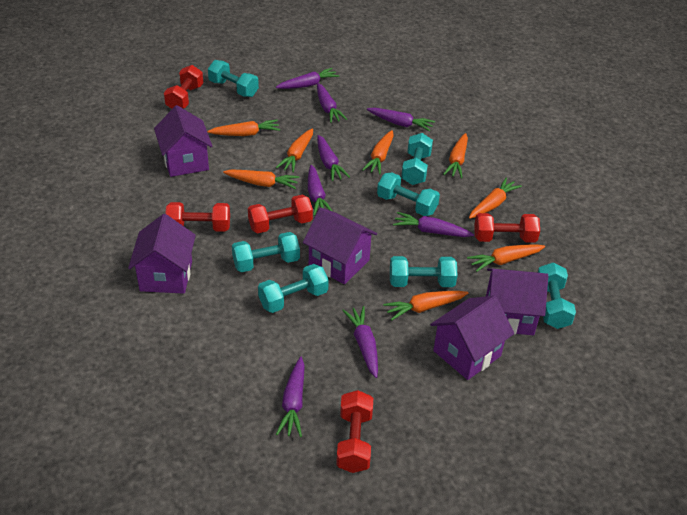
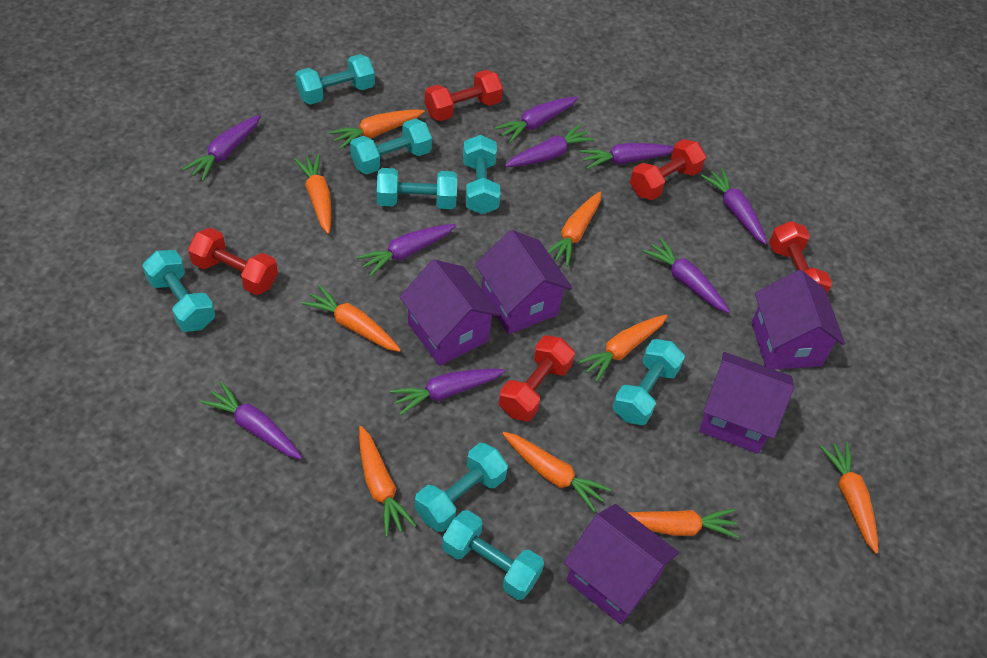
orange carrot: [207,120,280,136] [223,169,300,189] [276,128,313,172] [362,130,394,175] [383,291,468,320] [443,133,468,178] [467,244,545,272] [469,178,522,219] = 8 -> [294,154,331,234] [302,285,401,352] [329,109,425,149] [359,426,417,537] [502,432,611,512] [547,192,601,267] [577,315,667,382] [627,509,739,538] [820,442,878,554] = 9
purple carrot: [276,68,340,89] [276,357,305,437] [308,165,332,216] [317,83,347,123] [317,135,350,181] [342,306,378,378] [367,108,435,131] [393,212,474,237] = 8 -> [182,115,261,181] [200,382,302,459] [356,224,456,277] [390,368,505,416] [495,97,578,143] [505,124,595,167] [580,143,674,169] [643,238,730,313] [701,168,767,245] = 9
turquoise dumbbell: [208,60,259,97] [232,232,300,272] [258,264,329,313] [377,173,440,216] [390,256,458,287] [401,133,433,185] [538,262,576,329] = 7 -> [142,250,215,332] [295,54,375,105] [350,118,432,174] [377,168,457,209] [415,443,508,532] [442,510,544,600] [463,135,501,214] [613,339,685,425] = 8

